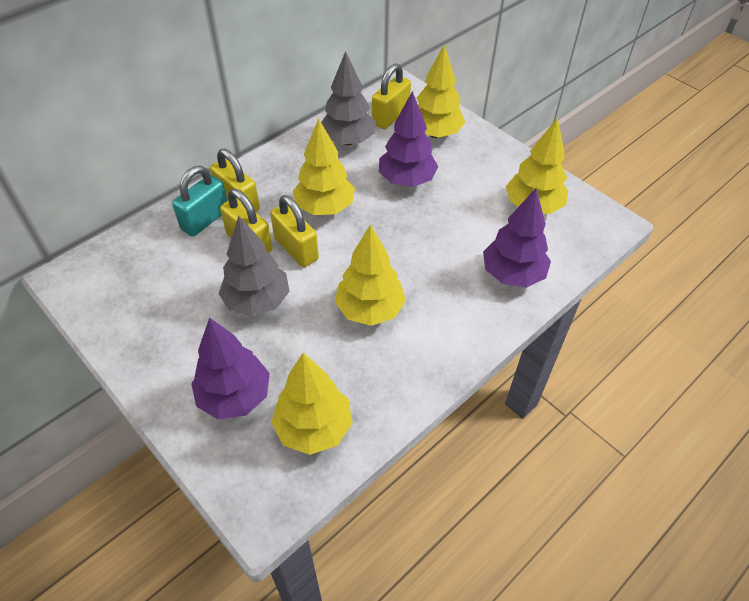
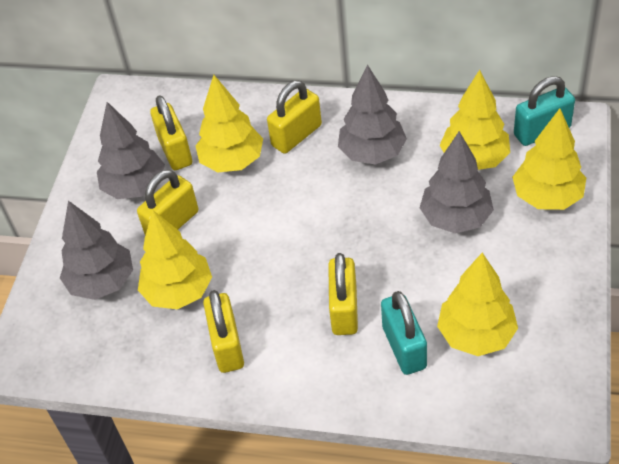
grey tree: [219,216,290,317] [321,51,376,145] = 2 -> [60,201,133,300] [97,102,165,199] [338,64,407,165] [420,131,494,234] = 4
purple tree: [191,317,270,419] [379,91,438,187] [483,188,551,287] = 3 -> none = 0
turquoise padlock: [172,166,227,237] = 1 -> [381,291,427,375] [514,76,575,146] = 2
yellow padlock: [210,149,260,212] [220,189,272,253] [270,195,319,267] [372,64,411,129] = 4 -> [137,169,198,235] [150,95,192,170] [203,290,244,373] [267,80,322,154] [328,253,358,335] = 5

